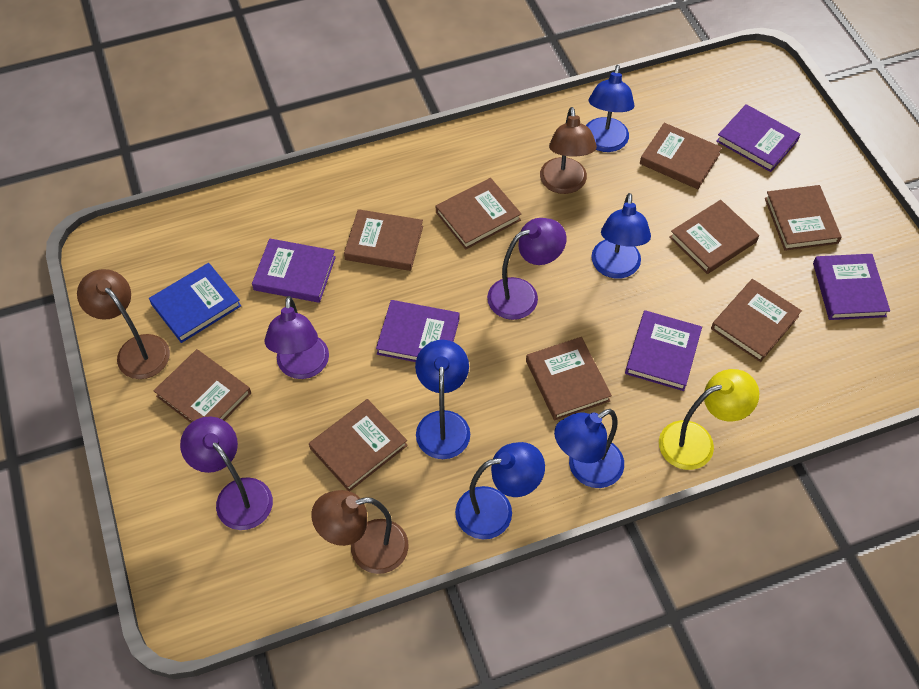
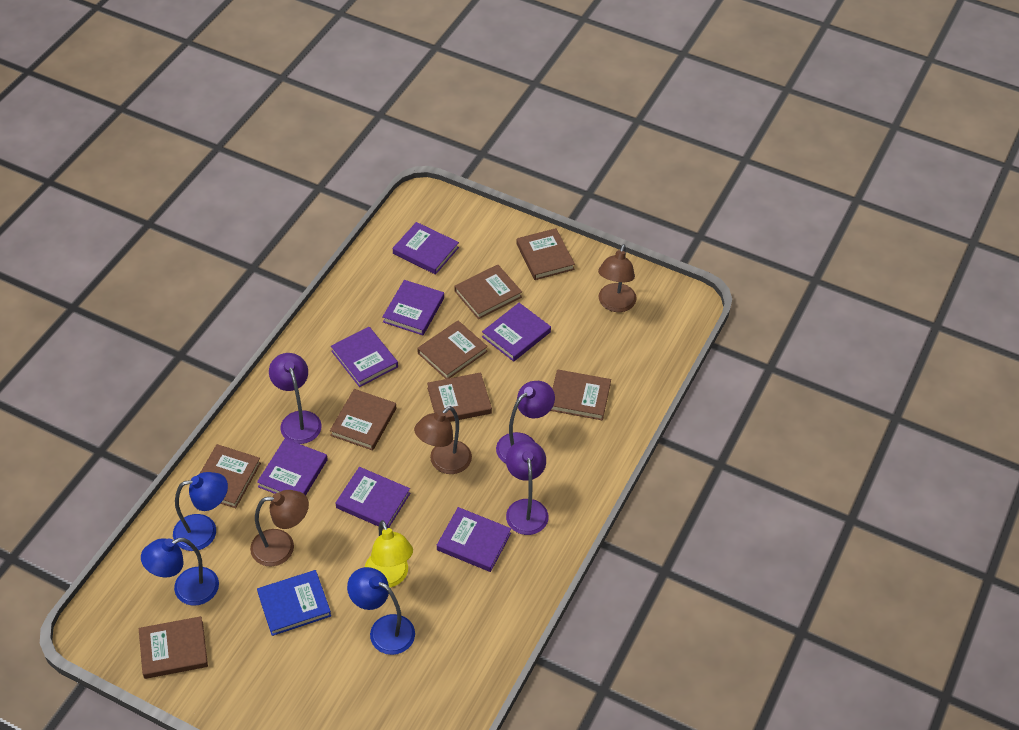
blue lamp: [415,340,470,459] [455,442,545,539] [554,409,624,488] [586,65,634,152] [591,193,651,279] = 5 -> [141,538,219,606] [173,472,228,551] [347,567,415,655] = 3
brown book: [153,349,251,423] [309,399,408,491] [344,209,423,271] [436,178,521,249] [526,337,612,420] [640,123,722,189] [669,200,759,274] [711,279,802,362] [765,185,841,251] = 9 -> [139,616,208,679] [200,444,261,508] [330,389,396,451] [417,320,488,379] [427,372,492,422] [455,265,522,319] [516,228,575,280] [550,369,611,420] = 8
purple book: [252,238,336,303] [376,300,460,362] [625,310,702,391] [716,104,801,172] [813,254,890,320] = 5 -> [257,439,328,495] [331,327,398,387] [336,467,410,528] [382,280,444,335] [393,222,459,275] [437,507,511,572] [482,303,551,362] = 7

